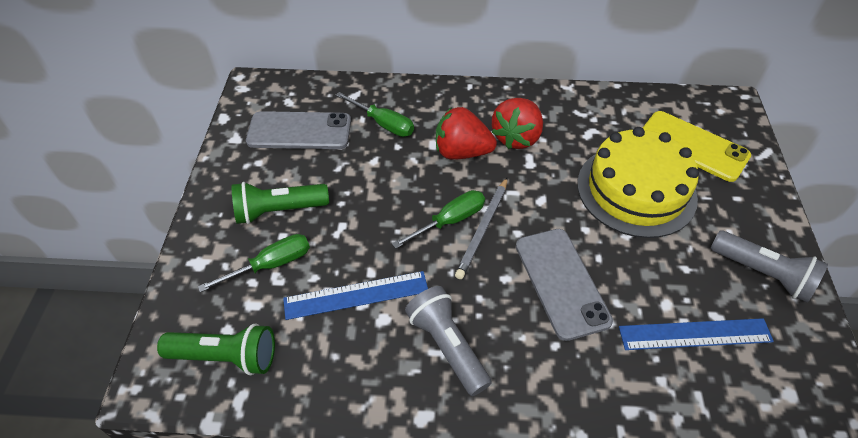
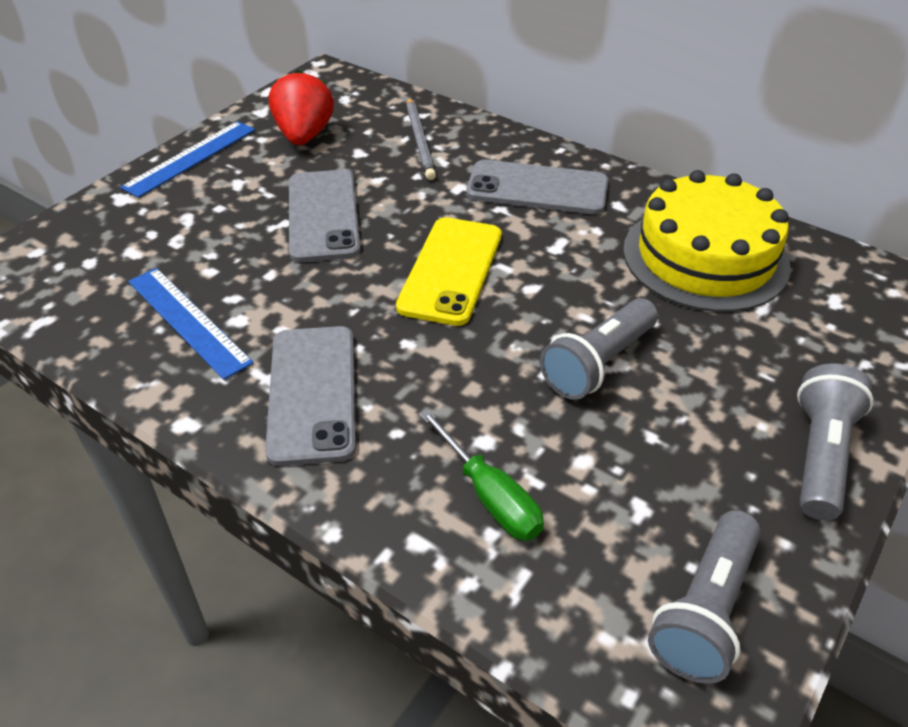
green flashlight: [157,323,275,375] [232,182,329,224] = 2 -> none = 0
green screwdriver: [198,234,310,292] [336,92,414,137] [392,190,485,249] = 3 -> [419,409,544,541] = 1
grey flashlight: [405,286,492,396] [711,230,828,303] = 2 -> [540,298,658,400] [648,510,761,684] [797,363,874,520] = 3
grey phone: [246,111,351,149] [516,229,613,341] = 2 -> [265,326,356,466] [289,170,361,262] [466,160,608,214] = 3
red strawberry: [436,107,497,160] [492,98,543,149] = 2 -> [269,70,334,145] = 1

